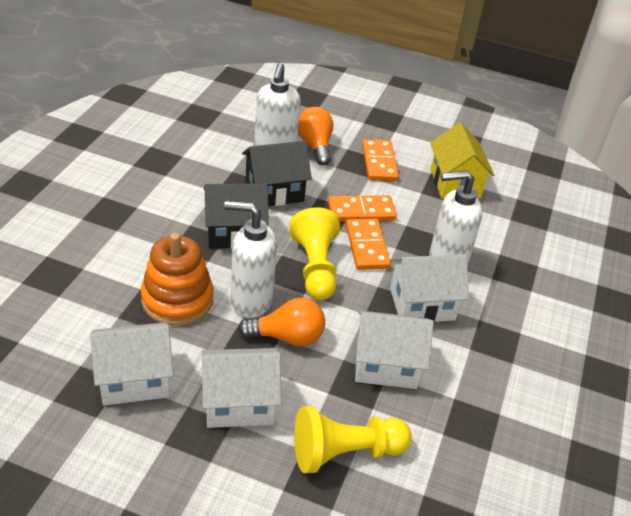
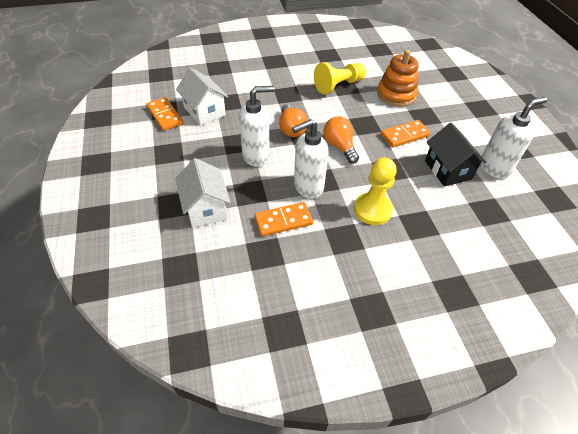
black house: [204,183,269,249] [242,141,312,206] = 2 -> [425,123,487,187] = 1
white house: [90,322,174,405] [202,348,281,428] [355,310,434,389] [390,255,469,322] = 4 -> [175,158,231,228] [176,68,228,126] = 2
yellow house: [430,122,494,199] = 1 -> none = 0

